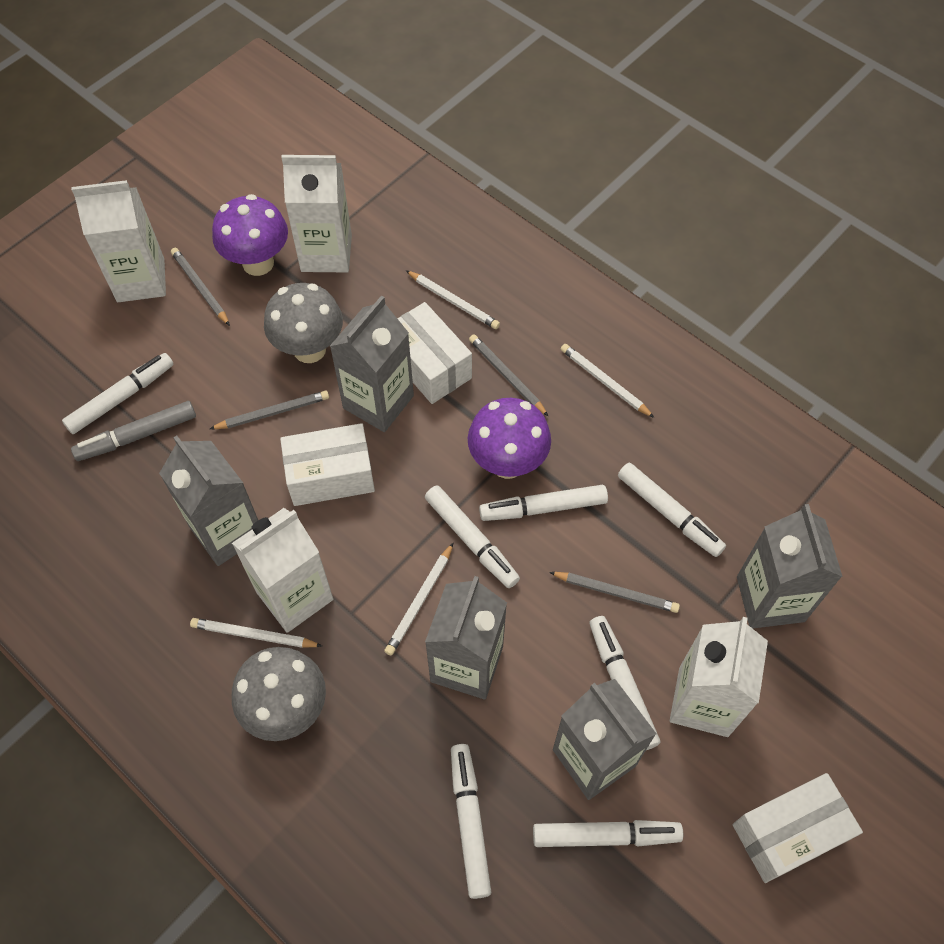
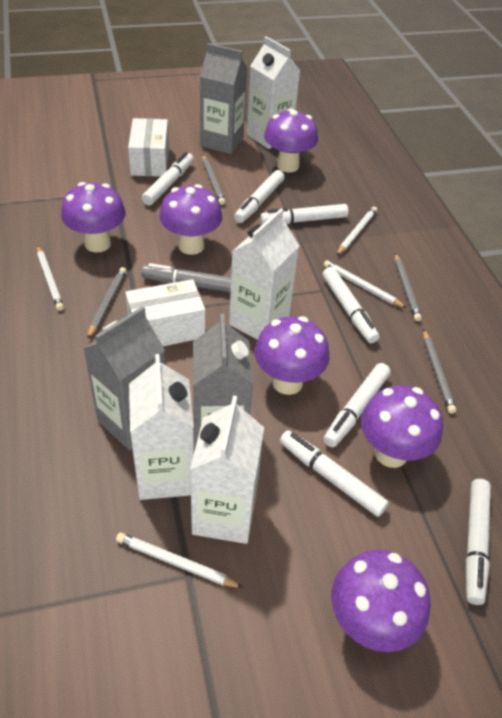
grey carton: [159,436,258,566] [330,296,414,432] [425,576,507,699] [553,679,656,800] [737,504,843,629] = 5 -> [83,306,165,450] [193,313,253,451] [200,43,247,154] = 3
grey mushroom: [232,647,326,741] [264,283,343,363] = 2 -> none = 0
purple mushroom: [212,194,288,276] [468,398,551,479] = 2 -> [61,182,126,252] [159,184,222,255] [254,316,329,395] [264,109,318,173] [331,550,431,652] [361,385,443,468] = 6
white box: [280,423,375,506] [398,302,472,404] [733,773,863,883] = 3 -> [125,279,205,346] [128,118,169,177] = 2

